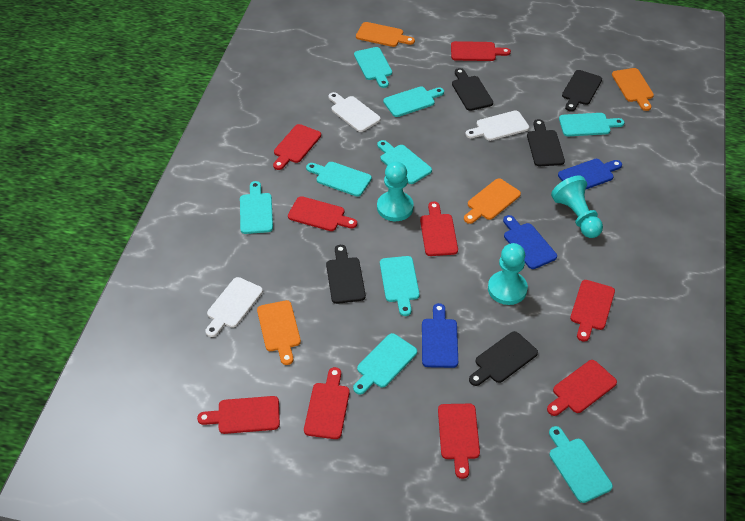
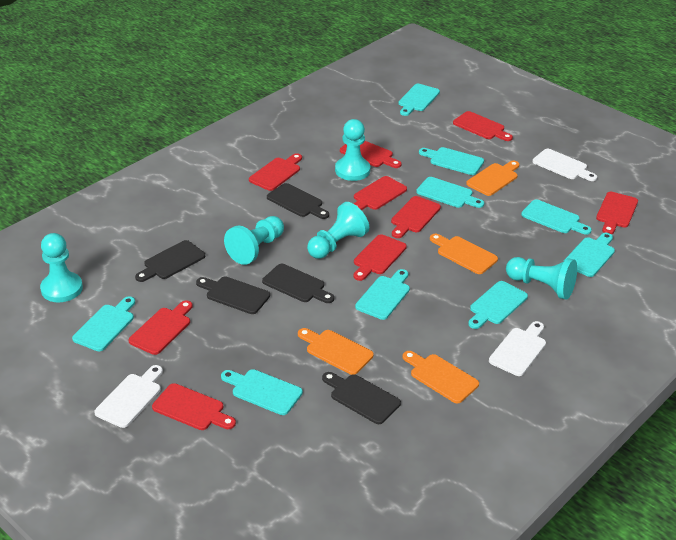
blue cutting board: [422,303,458,368] [503,215,557,269] [558,159,622,190] = 3 -> none = 0
turquoise pawn: [377,161,414,221] [488,243,528,305] [551,175,603,238] = 3 -> [40,233,83,302] [224,216,284,265] [307,202,369,259] [335,119,370,181] [506,257,577,300] = 5

